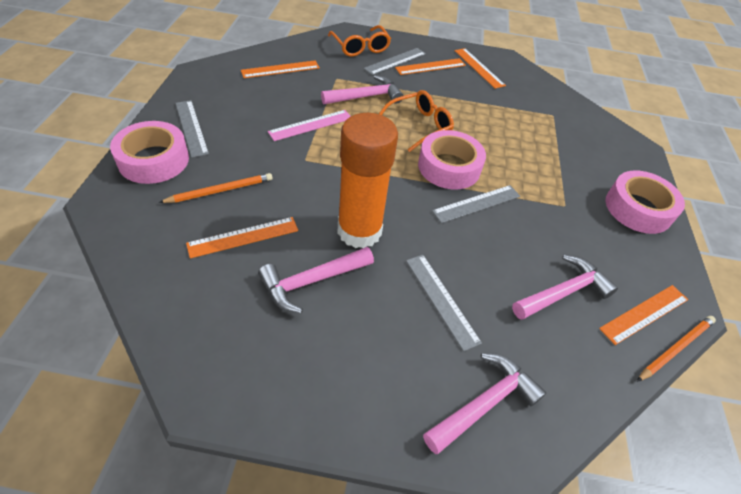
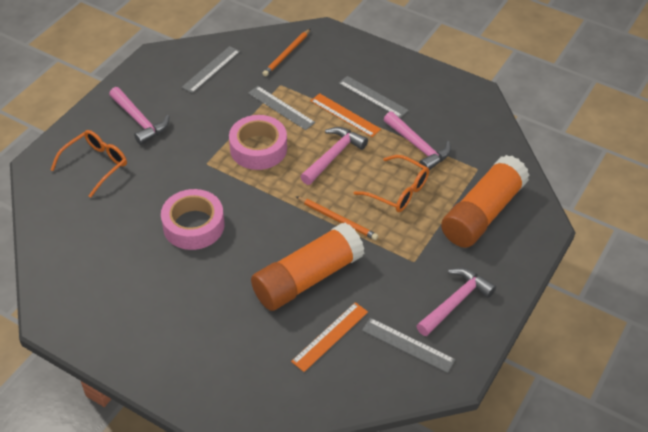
orange glue stick: [337,113,398,248] = 1 -> [251,222,365,311] [441,155,529,248] = 2
orange ruler: [186,217,298,259] [241,60,320,78] [395,58,466,75] [455,48,506,89] [599,285,688,345] = 5 -> [291,302,368,372] [311,93,381,137] = 2
pink ruler: [268,110,351,141] = 1 -> none = 0
pink tape: [110,121,189,184] [418,130,486,189] [606,170,685,234] = 3 -> [161,189,224,250] [229,115,287,170] = 2

